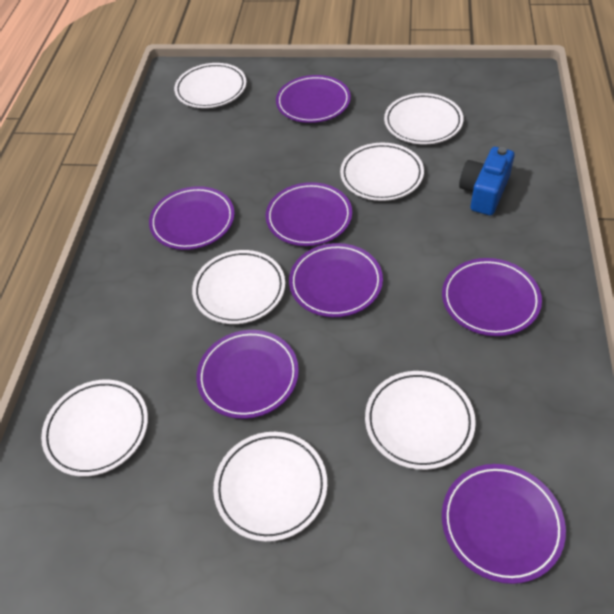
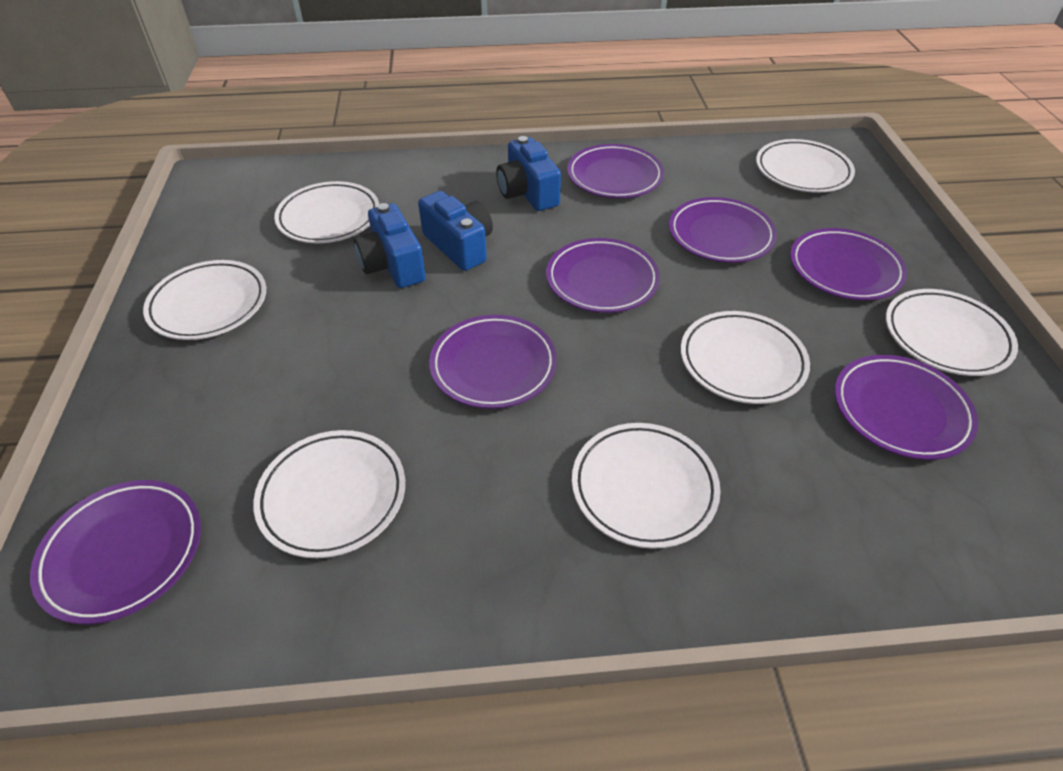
blue camera: [459,147,515,215] = 1 -> [354,203,426,288] [418,191,493,271] [496,136,561,211] = 3

